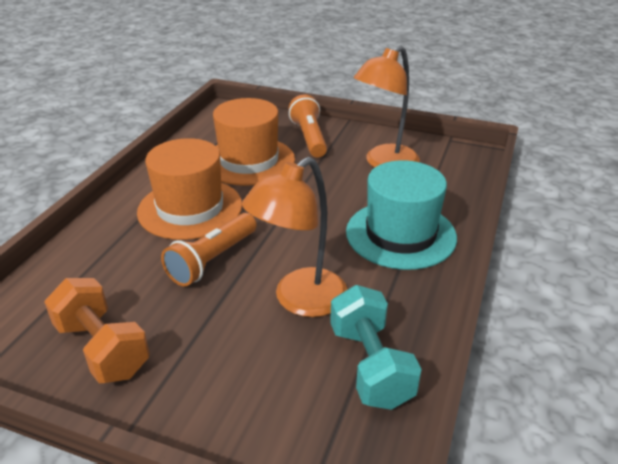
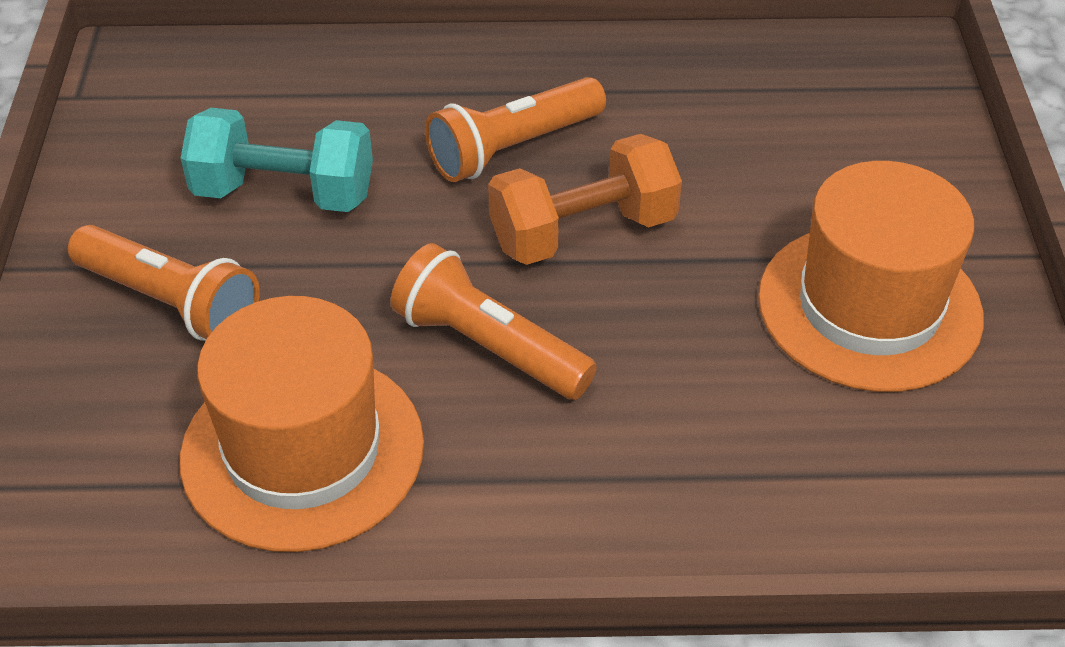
orange flashlight: [161,213,257,286] [288,94,327,157] = 2 -> [68,225,260,341] [391,243,597,400] [425,77,606,182] = 3
orange lamp: [242,157,348,317] [354,45,420,168] = 2 -> none = 0
turquoise hat: [346,160,457,270] = 1 -> none = 0

